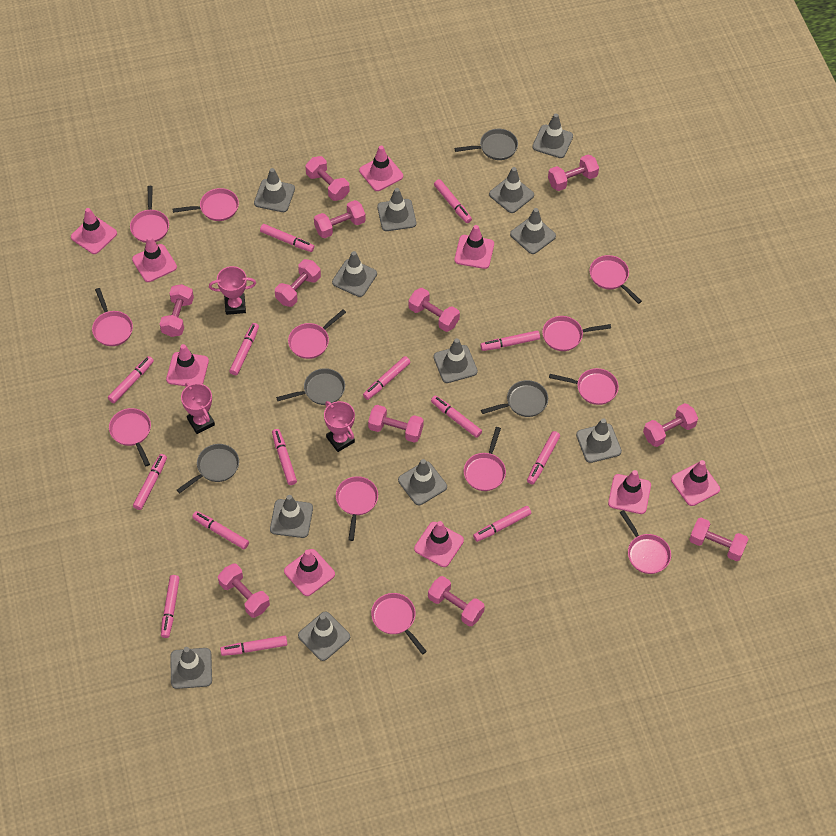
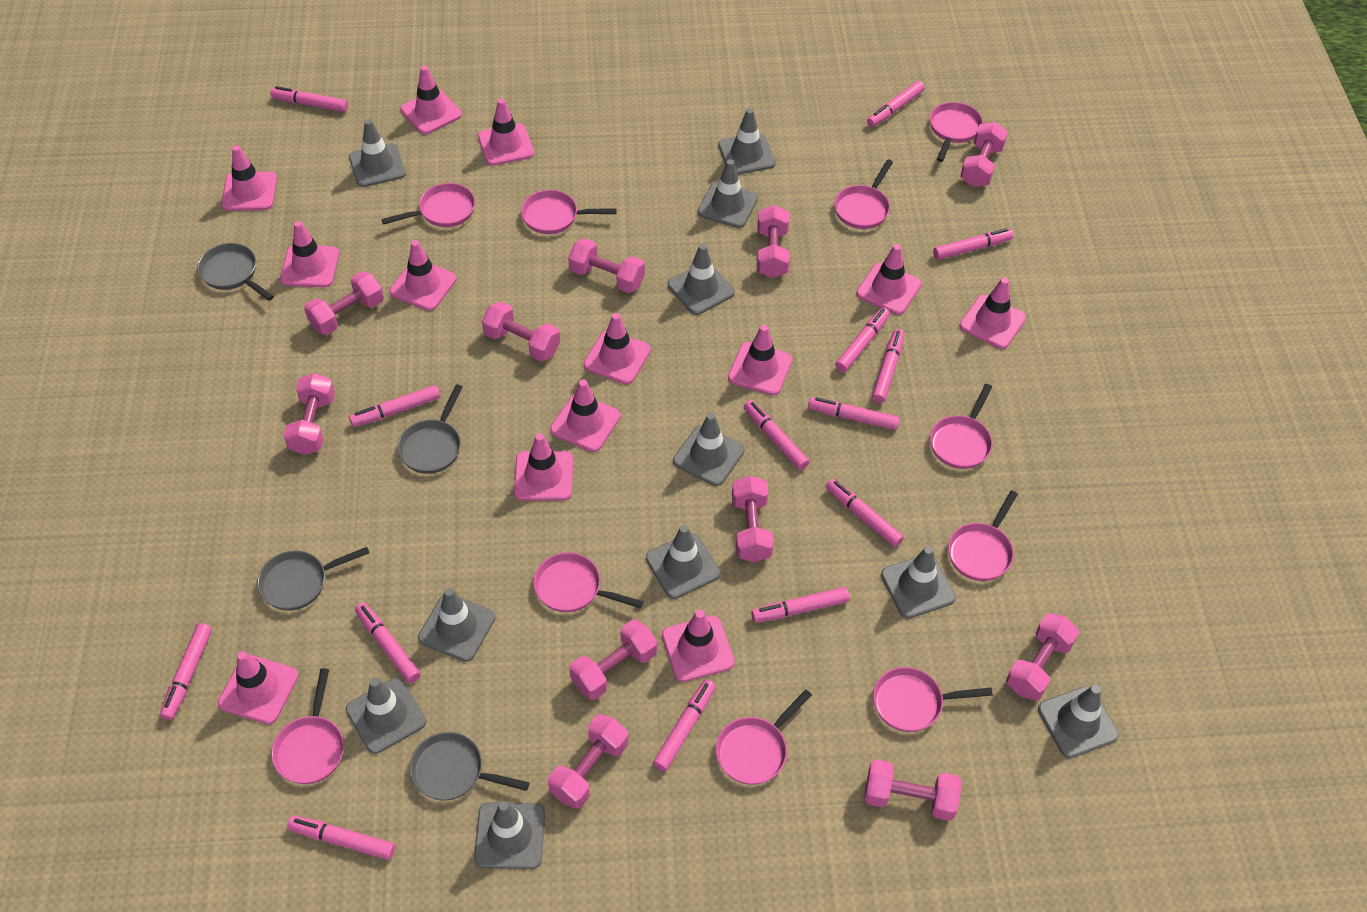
grey traffic cone: [170,647,212,689] [254,168,295,212] [270,495,313,538] [298,612,350,661] [332,251,377,297] [377,188,416,231] [398,459,447,505] [433,338,478,383] [489,167,534,213] [510,208,556,254] [532,113,573,158] [576,418,622,463] = 12 -> [346,678,426,754] [349,119,406,187] [418,588,495,662] [474,801,545,869] [646,525,720,599] [668,244,735,315] [673,413,745,486] [698,159,758,228] [718,108,776,175] [881,546,956,619] [1038,685,1119,758] = 11
pink pan: [92,288,133,346] [109,408,151,466] [130,186,169,243] [172,188,239,221] [288,309,346,359] [336,476,378,541] [371,593,427,654] [464,427,506,491] [542,316,611,351] [549,368,619,405] [589,255,642,304] [619,510,671,574] = 12 -> [271,668,344,784] [381,183,475,227] [521,190,617,234] [533,552,643,612] [716,689,812,785] [834,160,893,229] [873,667,993,732] [930,102,983,162] [930,384,993,469] [948,490,1018,581] = 10
pink traffic cone: [71,208,117,254] [132,236,177,282] [166,344,209,386] [284,549,335,596] [359,145,403,191] [414,521,464,567] [454,225,494,269] [608,470,651,514] [671,460,720,506] = 9 -> [218,651,298,724] [221,145,277,211] [280,221,339,287] [389,240,457,311] [400,66,462,134] [478,98,534,166] [514,433,573,501] [550,379,621,452] [583,313,651,384] [662,610,735,682] [728,325,793,395] [856,244,922,315] [959,277,1026,349] = 13
pink trophy: [181,383,215,434] [209,266,256,315] [324,401,355,452] = 3 -> none = 0

